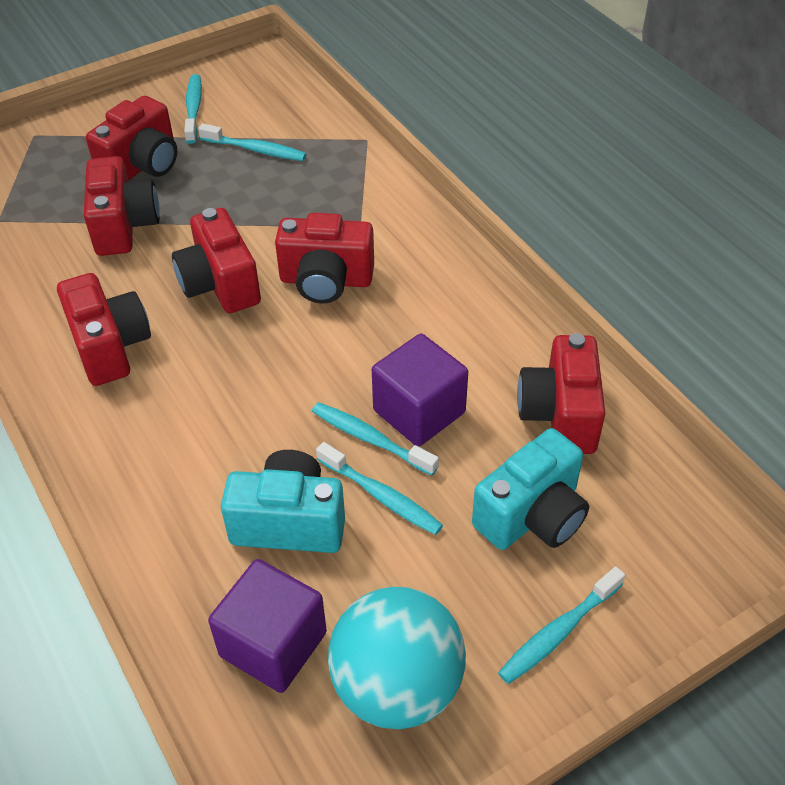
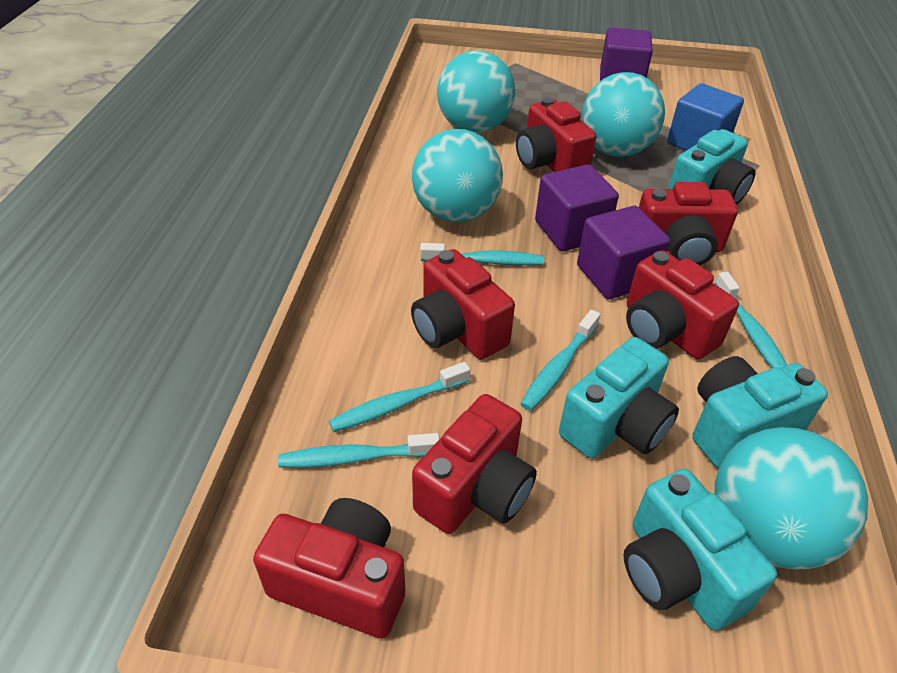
blue cube: none = 0 -> [667,83,744,151] = 1
purple cube: [208,559,327,693] [372,334,468,447] = 2 -> [535,164,619,251] [577,206,670,300] [600,27,653,81] = 3
turquoise ball: [328,587,466,729] = 1 -> [412,129,503,222] [437,50,515,133] [582,72,665,157] [715,427,868,570] = 4
turquoise camera: [221,450,345,553] [472,428,589,550] = 2 -> [559,337,679,458] [623,469,777,630] [668,129,756,205] [692,356,828,468] = 4

